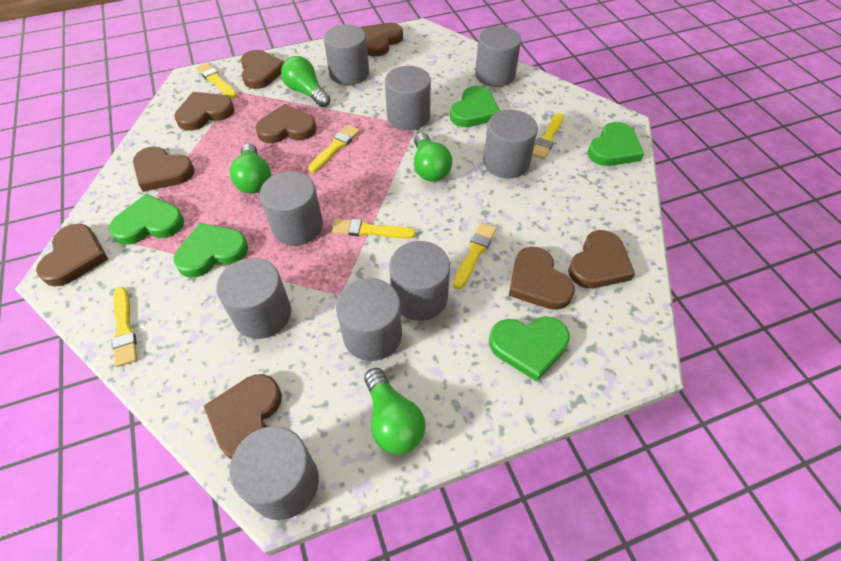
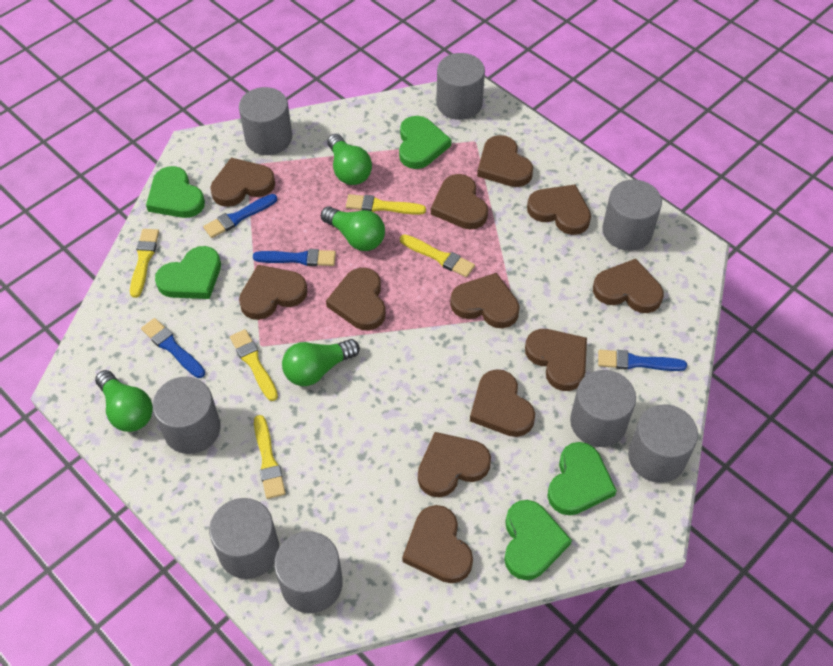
blue brush: none = 0 -> [141,318,205,378] [203,194,277,238] [253,249,336,266] [598,350,687,371] = 4
brown heart: [36,224,108,287] [133,146,195,192] [174,92,235,131] [204,374,282,459] [241,50,285,89] [255,104,317,143] [361,23,403,56] [509,247,575,310] [568,230,635,288] = 9 -> [210,158,275,207] [239,265,308,320] [326,268,386,330] [402,505,473,583] [418,432,491,497] [431,174,488,230] [450,273,520,328] [470,369,535,437] [477,135,533,187] [525,329,587,391] [527,185,591,235] [593,259,664,313] = 12
grey cylinder: [216,258,291,339] [229,426,319,520] [260,171,323,245] [324,24,369,85] [336,278,402,361] [385,66,431,130] [389,241,450,321] [475,26,521,87] [483,110,538,178] = 9 -> [152,377,221,454] [209,498,279,579] [239,87,292,155] [274,531,343,613] [436,53,485,120] [570,370,636,447] [602,179,662,251] [628,405,698,483] = 8
yellow brush: [111,287,137,367] [196,63,237,99] [308,125,360,173] [332,219,416,239] [453,222,497,290] [532,113,564,159] = 6 -> [130,229,159,298] [230,329,278,401] [254,415,286,499] [346,194,426,215] [400,234,475,277] = 5

